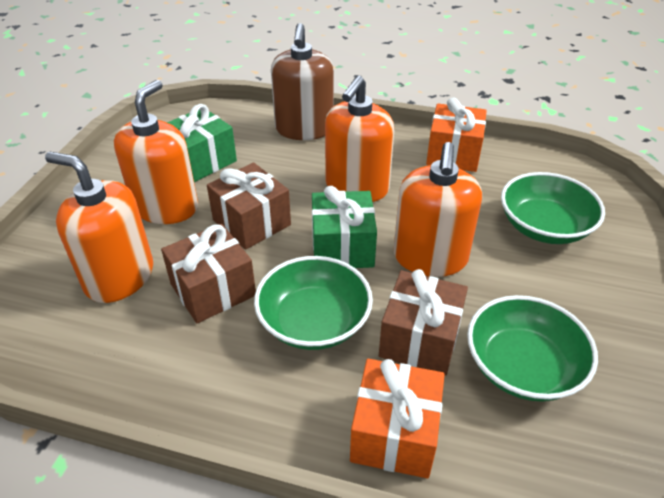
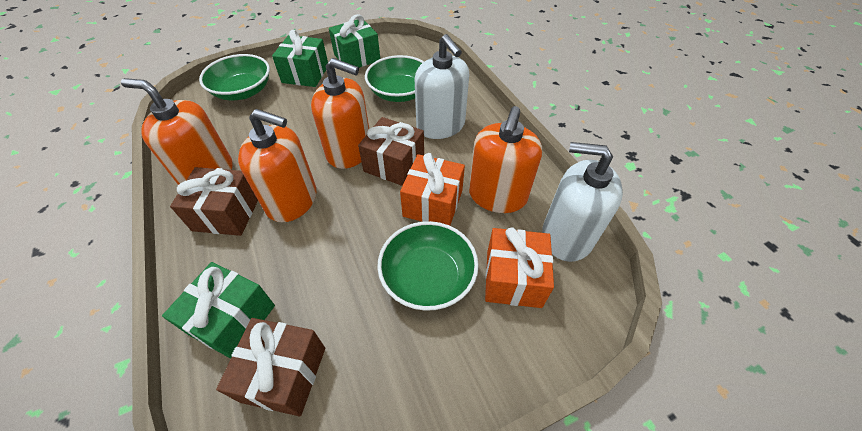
brown soap dispenser: [271,23,334,140] = 1 -> none = 0
green gift: [167,104,237,182] [312,186,377,268] = 2 -> [162,262,275,359] [272,30,328,87] [329,14,380,68] = 3
white soap dispenser: none = 0 -> [415,34,469,139] [542,142,623,262] = 2

